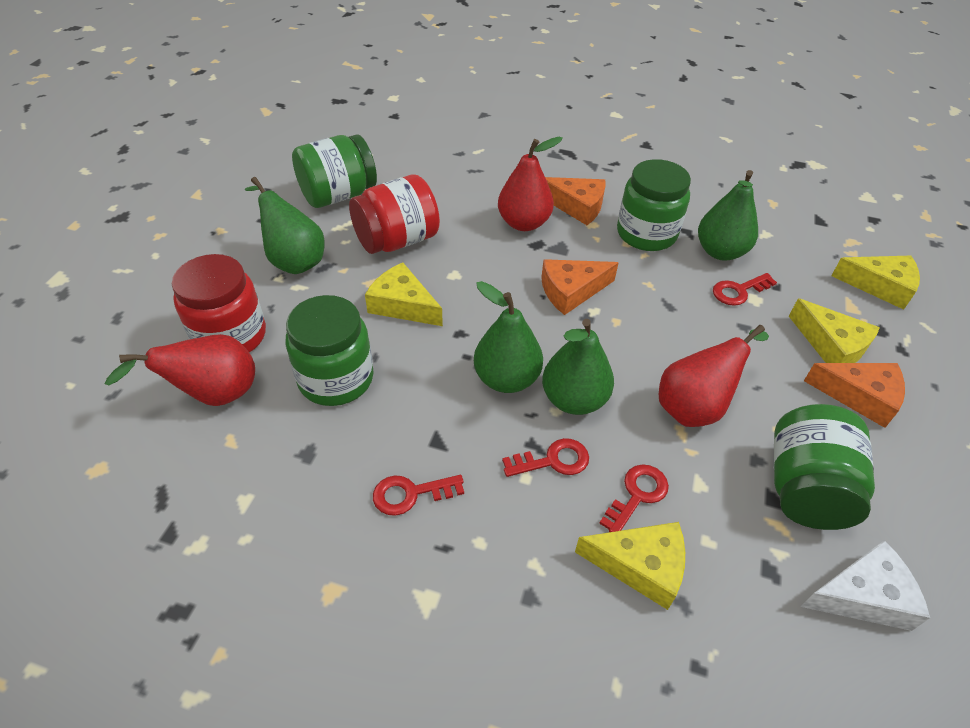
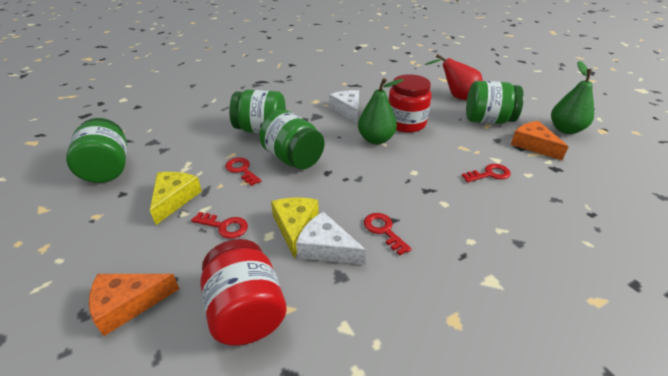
green pear: [245,177,324,274] [474,281,543,393] [542,319,614,415] [698,170,758,260] = 4 -> [358,78,404,144] [551,61,594,134] = 2
orange cheese: [541,259,619,315] [545,177,606,225] [804,363,905,428] = 3 -> [89,274,179,336] [511,121,569,160] = 2
red pear: [105,334,255,406] [498,137,563,231] [659,325,769,427] = 3 -> [425,54,483,100] = 1
white cheese: [800,540,930,631] = 1 -> [296,212,366,265] [329,90,359,123] = 2
yellow cheese: [365,263,443,326] [575,522,685,610] [789,298,880,363] [831,256,920,310] = 4 -> [150,172,202,225] [271,197,319,258] = 2

